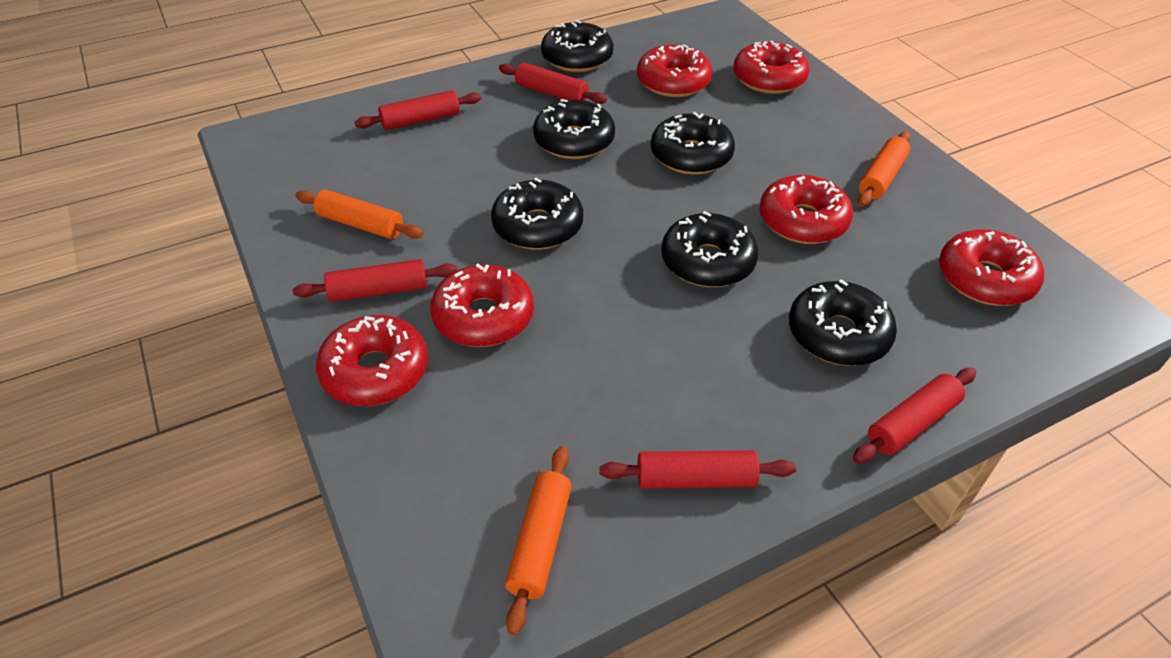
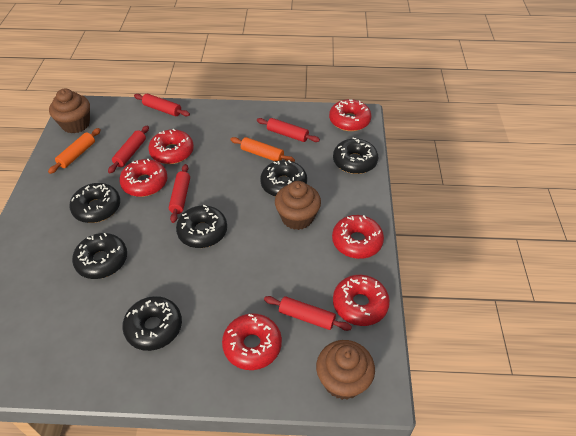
brown cupcake: none = 0 -> [49,89,90,133] [275,181,321,230] [316,340,375,400] = 3
orange rolling pin: [296,190,424,239] [505,446,572,635] [858,132,910,207] = 3 -> [48,128,101,174] [230,137,295,162] = 2

